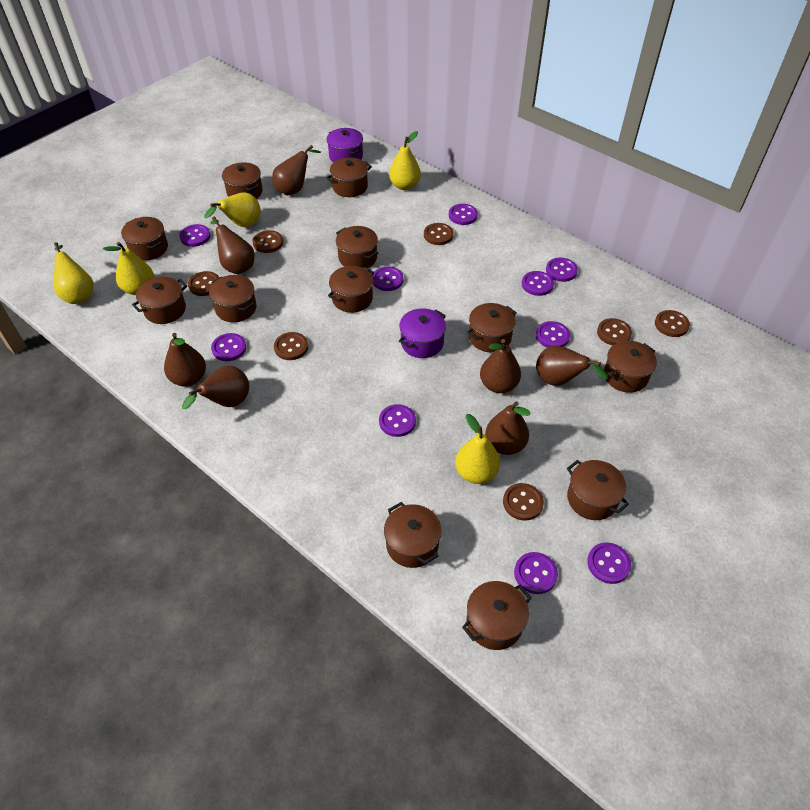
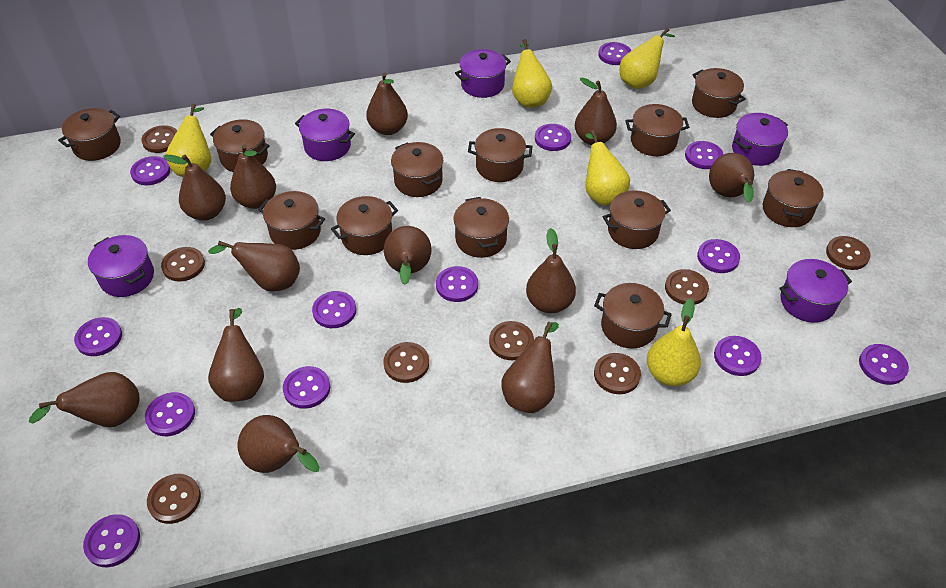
brown button: [188,271,219,296] [252,230,283,253] [274,332,308,360] [424,223,454,245] [503,483,544,521] [597,318,632,345] [655,310,690,337] = 7 -> [141,125,177,153] [147,474,201,524] [161,247,205,282] [383,342,429,383] [489,321,534,360] [594,353,641,394] [665,269,709,305] [826,236,871,270] = 8
brown pear: [164,333,206,386] [182,366,249,409] [210,217,255,274] [272,145,321,196] [480,339,521,393] [485,401,531,455] [536,345,608,386] = 7 -> [29,372,139,427] [163,155,226,221] [208,241,300,292] [208,308,264,402] [230,144,276,209] [238,415,319,473] [366,72,408,135] [384,226,432,285] [501,322,559,413] [526,228,576,313] [575,77,617,145] [709,153,754,203] = 12
purple button: [179,224,210,247] [211,333,246,361] [372,266,404,291] [379,404,416,437] [449,204,478,225] [514,552,558,594] [522,271,554,296] [536,321,570,348] [546,258,578,282] [587,542,631,584] = 10 -> [74,317,122,356] [83,514,140,567] [130,156,170,185] [145,392,195,436] [283,366,330,409] [312,291,356,328] [436,266,478,302] [535,124,571,151] [598,42,631,65] [685,141,724,169] [697,239,740,273] [714,336,762,376] [859,344,909,385] = 13
purple pot: [327,128,363,163] [399,308,446,358] = 2 -> [88,235,154,297] [295,109,355,161] [455,49,511,98] [732,113,788,166] [779,259,852,323] = 5

